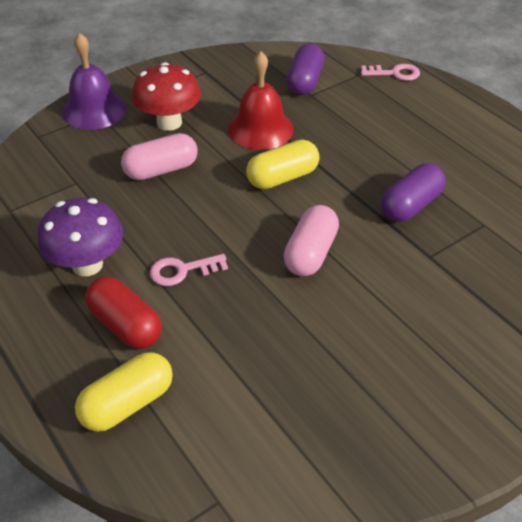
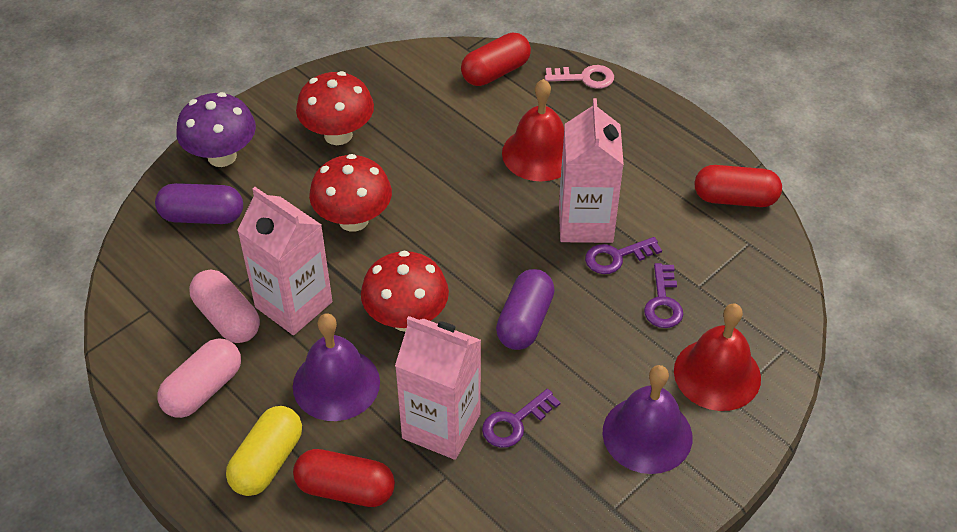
pink carton: none = 0 -> [237,187,332,335] [395,316,481,460] [559,98,624,243] = 3
pink key: [150,254,228,286] [361,64,420,81] = 2 -> [545,65,614,89] = 1
purple bell: [62,33,127,130] = 1 -> [293,313,380,421] [602,365,692,474] = 2
purple key: none = 0 -> [482,389,561,448] [585,237,662,274] [644,263,683,328] = 3
red bell: [228,51,294,150] = 1 -> [502,79,564,181] [674,303,761,411] = 2
red capsule: [85,276,162,349] = 1 -> [293,449,395,507] [461,33,531,86] [695,165,782,207] = 3
red mushroom: [132,62,201,131] = 1 -> [296,71,374,145] [309,154,392,232] [361,251,449,332] = 3
yellow capsule: [75,352,173,432] [246,140,320,189] = 2 -> [226,406,302,496] = 1

